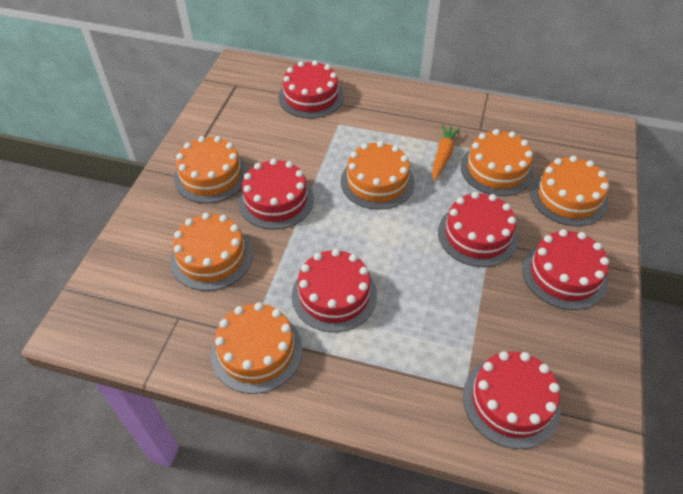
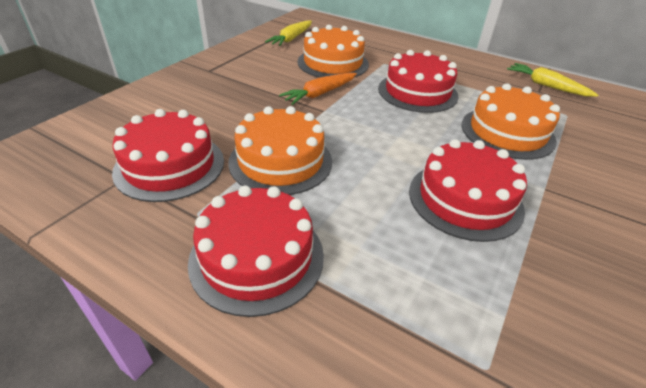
orange cake: [170,213,253,291] [174,136,248,203] [211,302,303,394] [341,141,415,210] [461,129,534,196] [530,156,609,226] = 6 -> [228,106,332,195] [297,25,369,78] [461,83,560,160] = 3
red cake: [238,158,314,230] [279,60,344,118] [292,249,377,332] [438,192,518,267] [463,351,561,449] [522,229,609,310] = 6 -> [112,109,224,202] [188,185,324,317] [378,50,458,113] [409,139,527,242] = 4
yellow carrot: none = 0 -> [265,20,312,46] [507,63,598,97] = 2

